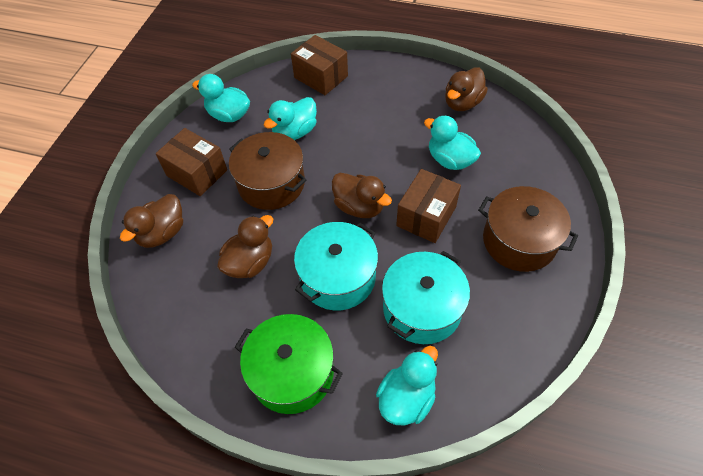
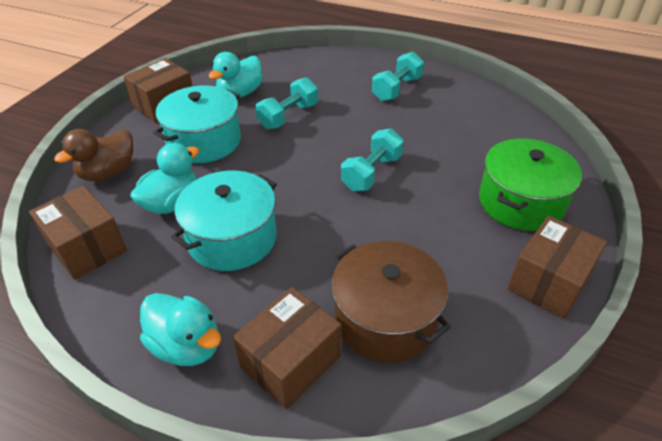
brown box: [156,128,227,196] [291,35,348,95] [396,169,461,243] = 3 -> [29,186,127,280] [123,58,192,123] [233,287,341,409] [507,216,607,319] = 4
brown duck: [120,194,183,248] [217,215,273,278] [332,173,392,218] [445,68,488,111] = 4 -> [54,129,133,181] = 1
brown pot: [229,132,306,210] [478,186,578,272] = 2 -> [332,241,451,362] = 1
turquoise duck: [192,74,250,122] [264,97,317,140] [376,346,438,426] [424,115,481,170] = 4 -> [130,143,199,214] [140,293,221,366] [209,52,263,98] = 3
turquoise dumbbell: none = 0 -> [255,77,318,129] [341,128,404,191] [372,52,424,101] = 3

